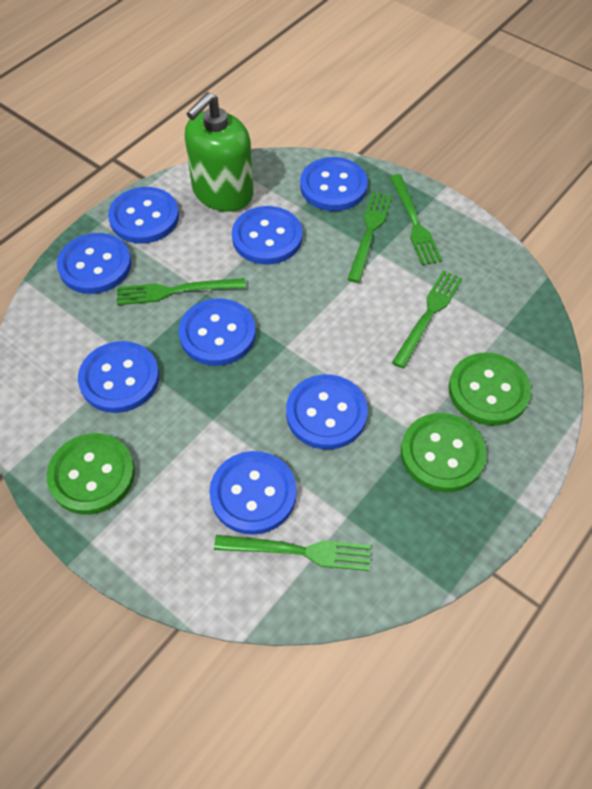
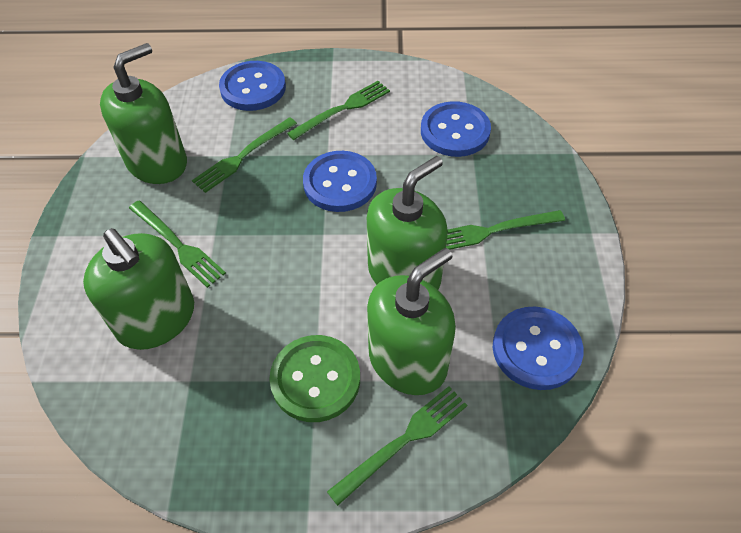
blue button: [57,233,132,294] [78,341,159,413] [108,187,179,244] [178,298,256,366] [209,451,297,535] [232,206,302,264] [286,374,368,450] [300,157,368,211] = 8 -> [219,61,286,111] [303,151,377,212] [421,101,491,157] [493,307,584,390] = 4
green button: [47,433,135,515] [401,413,487,492] [449,353,531,426] = 3 -> [269,335,360,422] = 1
green soap dispenser: [184,92,254,211] = 1 -> [83,228,194,350] [100,43,187,184] [367,156,448,290] [367,248,456,395] = 4

